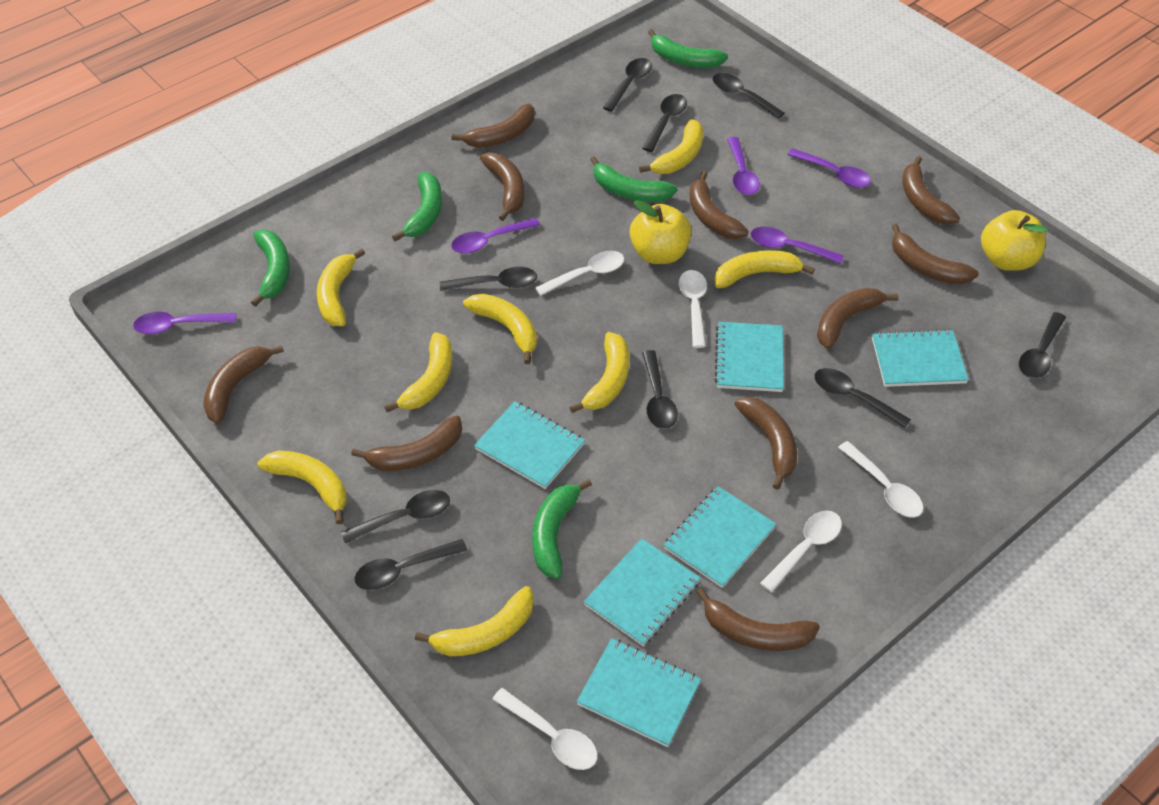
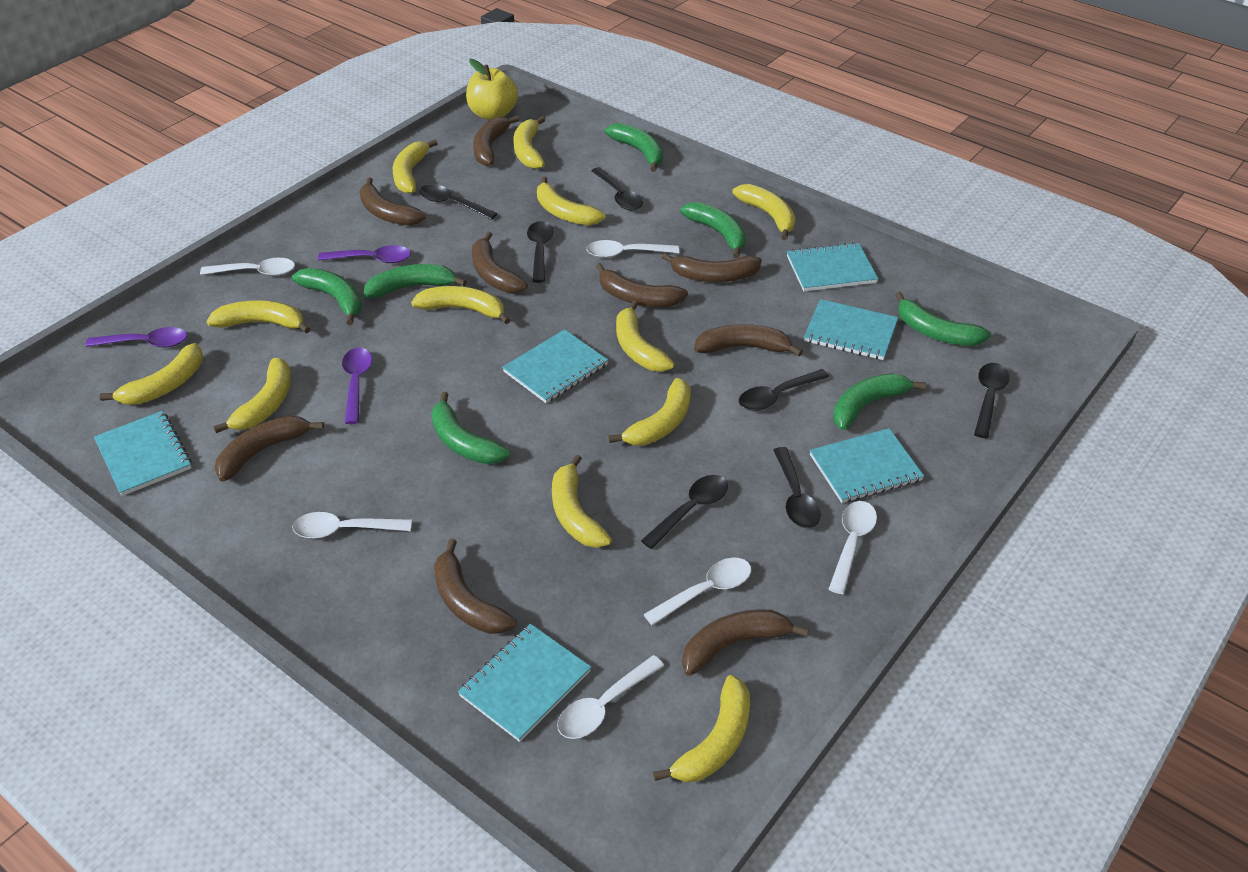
black spoon: [341,490,450,543] [355,539,467,590] [440,267,537,291] [603,58,652,112] [642,94,687,152] [642,350,678,429] [713,73,785,119] [814,368,911,428] [1019,312,1066,378] = 9 -> [419,184,498,220] [527,221,554,283] [591,167,643,211] [641,475,728,549] [739,369,829,411] [774,447,821,528] [974,363,1009,438] = 7
brown banana: [203,345,284,424] [351,416,462,471] [452,103,535,148] [480,152,525,221] [690,171,749,239] [696,588,820,651] [735,397,797,490] [817,288,899,349] [891,224,979,284] [902,156,960,225] = 10 -> [215,416,324,482] [360,177,426,226] [434,539,517,634] [472,232,528,293] [473,115,519,166] [596,263,688,307] [662,253,762,282] [682,609,809,676] [694,324,803,356] = 9
green banana: [251,230,290,307] [392,172,442,241] [533,479,592,579] [590,156,677,202] [648,29,728,68] = 5 -> [292,268,362,325] [364,264,467,298] [431,392,510,464] [605,123,663,172] [680,202,746,258] [833,373,926,430] [895,292,991,346] = 7
purple spoon: [133,312,236,334] [451,218,540,254] [727,137,760,195] [750,227,844,264] [787,148,871,188] = 5 -> [85,327,187,347] [318,245,411,263] [342,347,372,424] = 3
white spoon: [492,688,598,770] [535,251,624,296] [679,270,707,348] [760,510,842,592] [838,441,924,517] = 5 -> [200,258,295,276] [292,512,412,539] [557,655,664,739] [586,240,679,258] [643,558,751,626] [828,501,877,594] = 6
yellow apple: [630,200,692,264] [981,210,1047,271] = 2 -> [466,59,518,120] = 1
yellow banana: [258,451,347,524] [317,248,365,326] [384,332,452,412] [415,586,534,656] [463,294,537,364] [569,332,629,413] [639,119,703,174] [714,250,815,288] = 8 -> [99,343,203,405] [206,300,310,334] [213,358,291,433] [393,139,438,194] [411,286,510,324] [513,116,545,169] [537,177,605,226] [552,454,612,548] [608,378,691,445] [616,300,674,372] [653,675,750,782] [732,184,795,240] = 12

